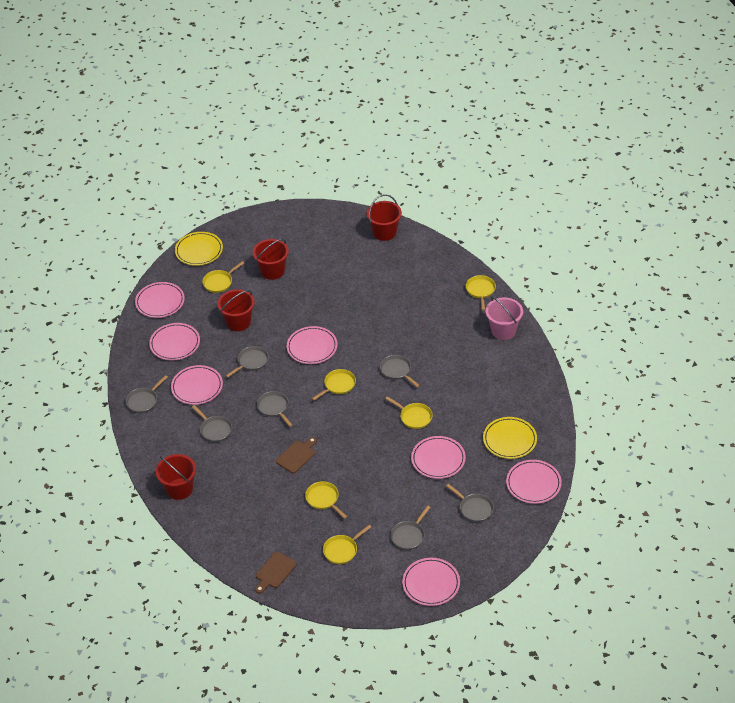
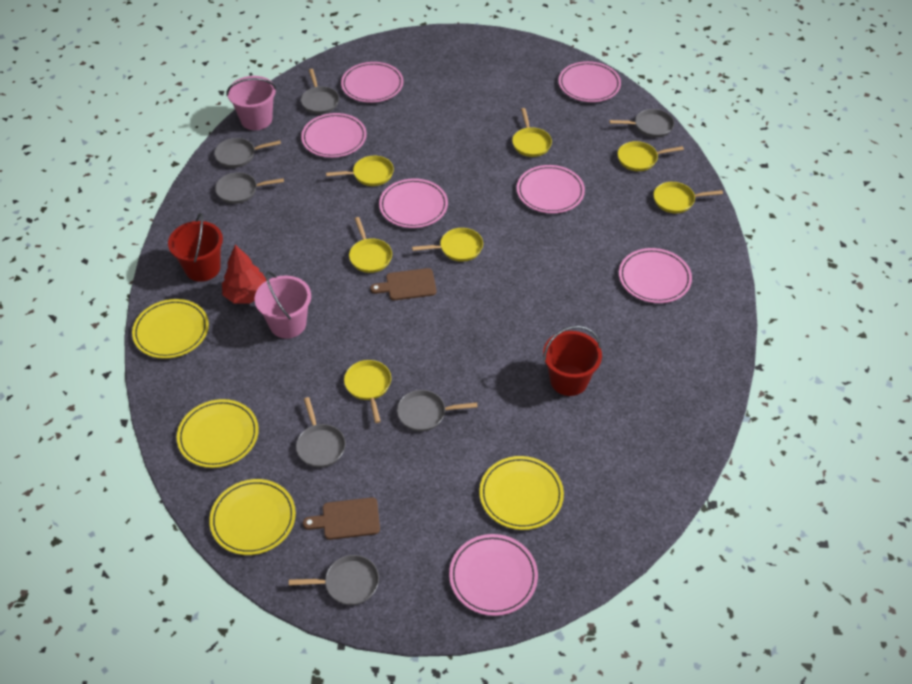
pink bucket: [486,296,523,340] = 1 -> [226,76,277,130] [254,271,311,339] = 2
red bucket: [156,454,196,500] [218,289,255,331] [253,239,289,280] [366,194,402,241] = 4 -> [168,213,223,282] [543,326,602,396] = 2
red tree: none = 0 -> [222,245,266,303] = 1
yellow pan: [202,261,244,293] [305,481,347,519] [312,369,356,401] [323,525,371,564] [385,396,433,429] [466,275,496,311] = 6 -> [326,156,394,186] [344,360,391,423] [349,217,392,273] [412,228,483,262] [512,108,552,157] [617,141,684,171] [653,182,723,213] = 7
yellow plate: [175,232,223,266] [483,417,537,459] = 2 -> [132,299,209,359] [177,399,259,468] [209,479,296,555] [479,456,564,530] = 4

